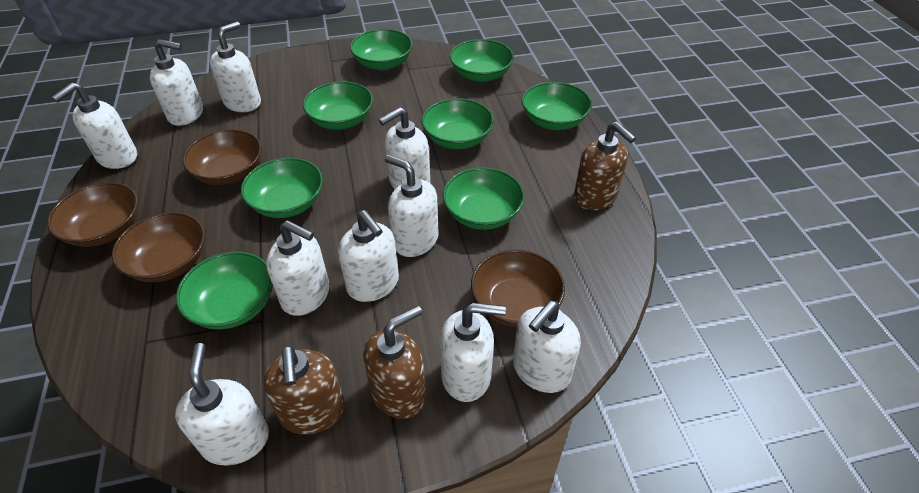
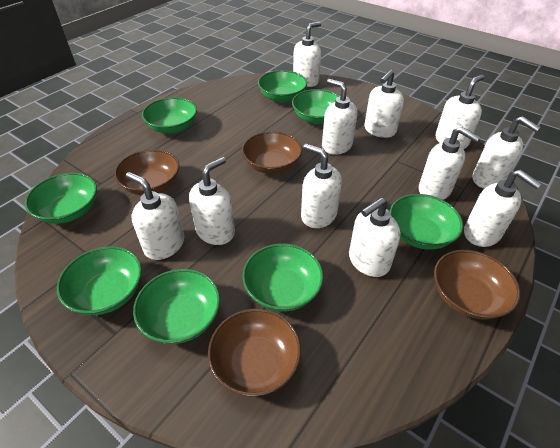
brown soap dispenser: [263,345,345,435] [363,305,426,419] [574,122,636,210] = 3 -> none = 0
white soap dispenser: [52,83,137,169] [150,39,203,126] [175,343,269,466] [210,21,261,112] [266,220,329,316] [338,210,399,302] [379,107,430,189] [384,155,439,257] [440,303,506,402] [513,301,581,393] = 10 -> [126,172,184,260] [189,157,235,245] [293,22,321,87] [301,143,342,228] [322,79,357,155] [349,197,401,277] [364,70,404,138] [419,127,480,200] [435,74,484,149] [464,170,542,247] [473,116,541,189] = 11

